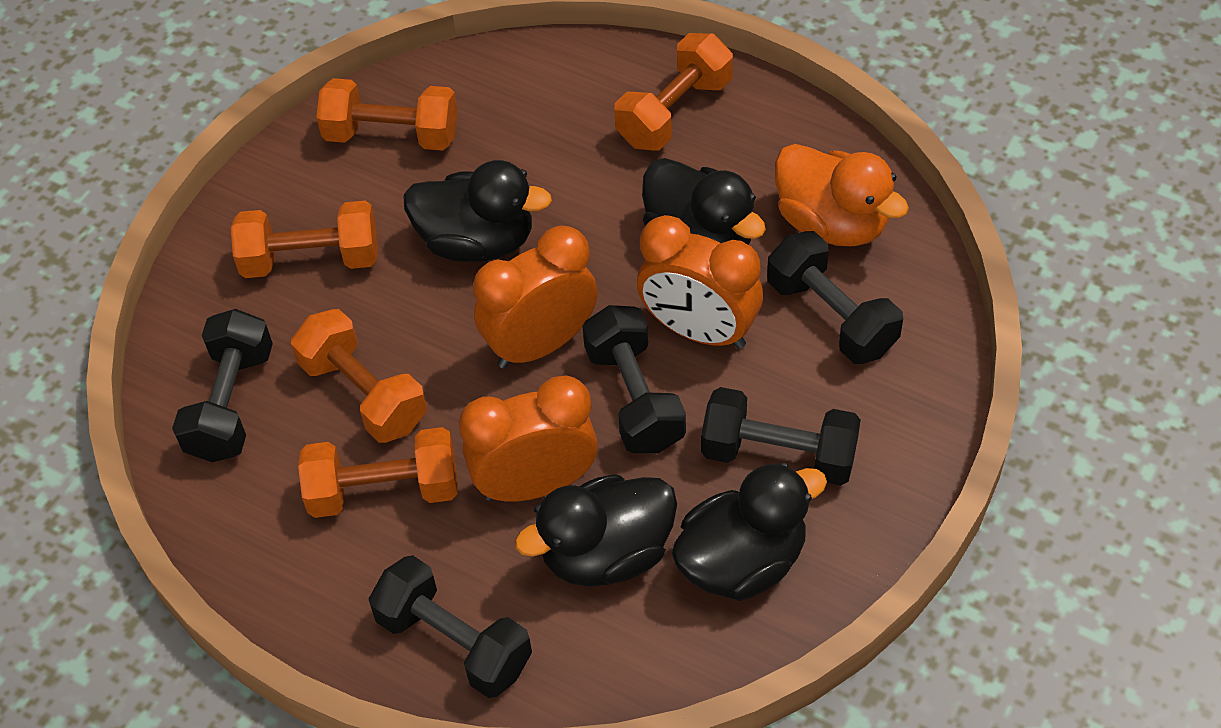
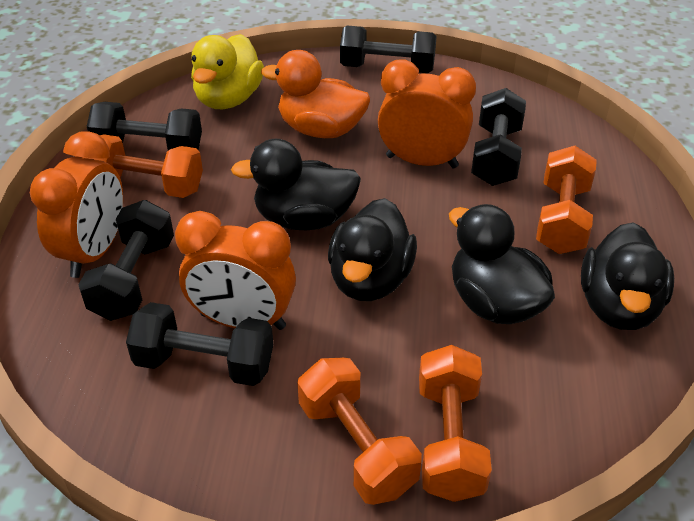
orange dumbbell: [231,201,378,278] [291,309,427,443] [298,427,458,518] [316,78,458,151] [614,33,733,150] = 5 -> [90,134,203,198] [297,358,422,505] [419,345,492,502] [536,146,597,254] = 4
yellow duck: none = 0 -> [191,34,264,109] = 1

